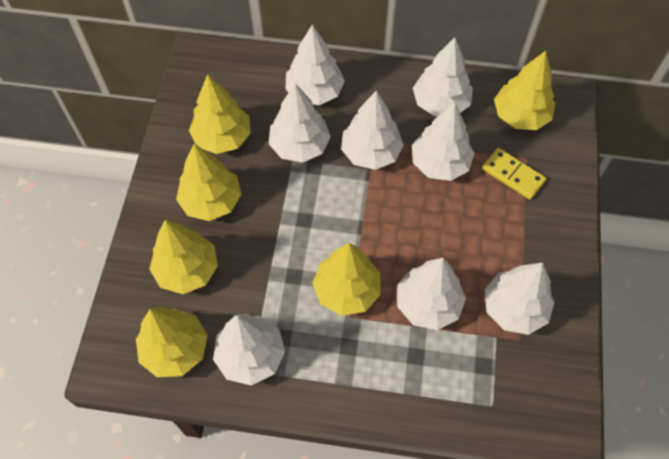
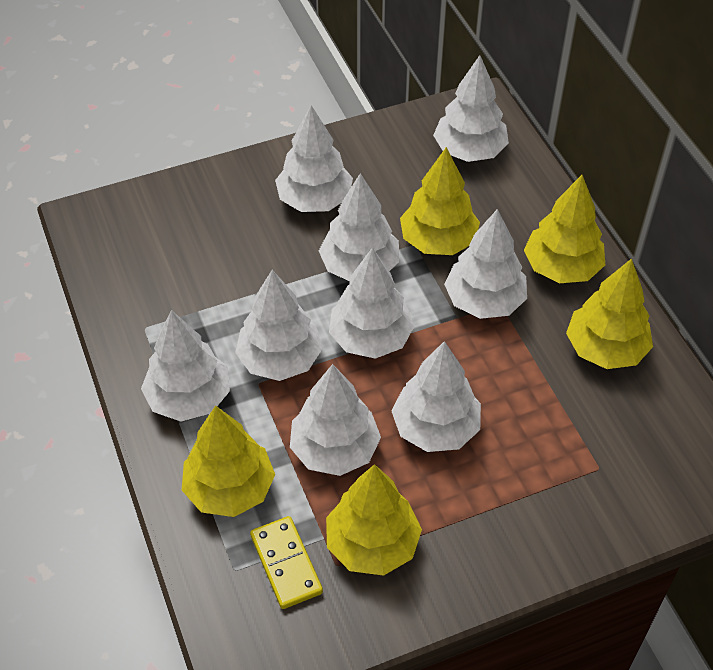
white tree: [213,314,285,385] [269,83,331,163] [286,25,345,105] [341,91,404,170] [397,258,466,330] [412,103,475,181] [413,37,473,116] [485,263,555,335] = 8 -> [141,310,230,422] [235,270,322,381] [275,105,353,212] [290,364,381,476] [319,173,399,281] [329,248,414,359] [391,341,481,452] [433,55,509,162] [444,209,527,319] = 9
yellow tree: [136,307,208,377] [149,220,218,294] [176,144,242,221] [189,74,251,154] [313,243,381,316] [494,51,555,130] = 6 -> [182,406,275,517] [326,464,422,576] [400,147,480,255] [524,175,605,283] [566,258,653,369] = 5

